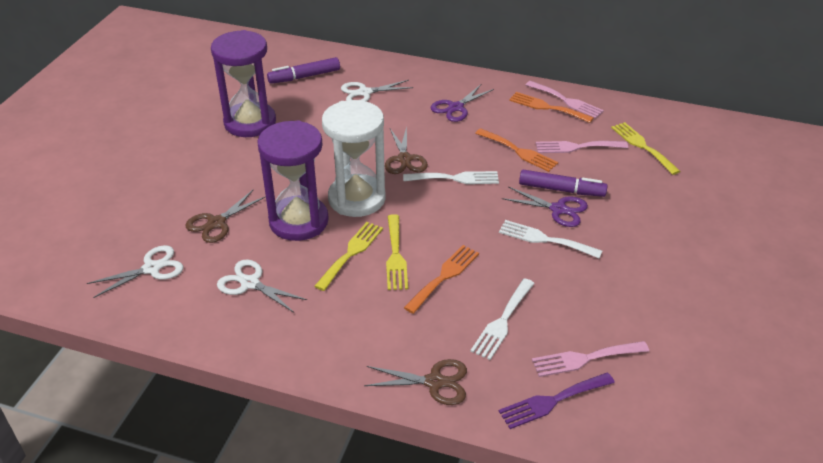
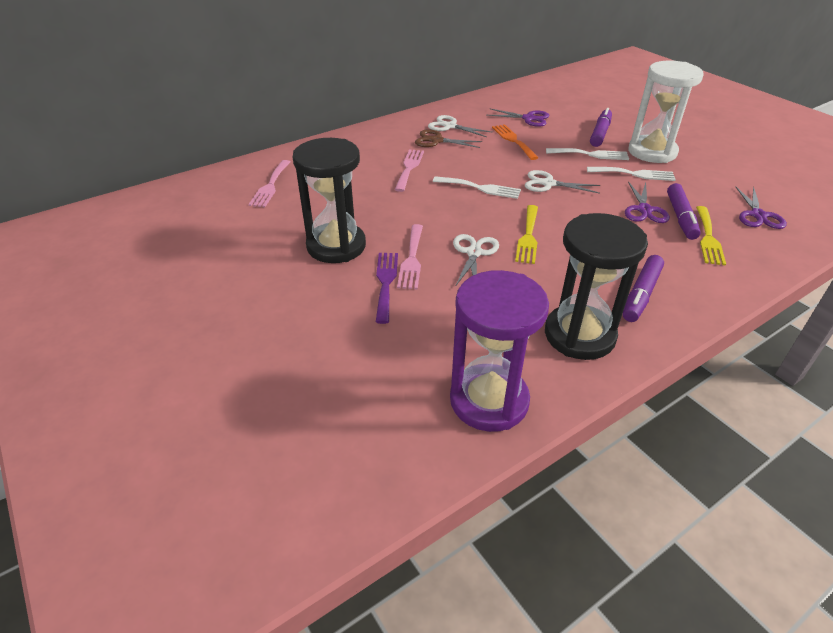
black hourglass: none = 0 -> [292,138,366,263] [545,213,648,360] = 2
brown scissors: [185,190,266,243] [364,359,467,405] [385,127,428,174] = 3 -> [415,129,483,148] = 1
orange fork: [404,245,479,314] [475,128,558,172] [509,92,594,123] = 3 -> [492,124,539,160] = 1
purple hourglass: [211,30,276,137] [257,120,329,241] = 2 -> [450,270,549,432] = 1
purple marker: [267,57,340,84] [519,170,608,197] = 2 -> [590,108,612,147] [623,255,664,322] [667,183,701,240] = 3
purple scissors: [430,84,494,122] [502,187,588,227] = 2 -> [487,108,549,127] [625,181,670,223] [735,186,787,229] = 3
yellow fork: [314,222,383,291] [386,214,408,290] [611,122,680,175] = 3 -> [515,205,538,264] [696,206,726,266] = 2

